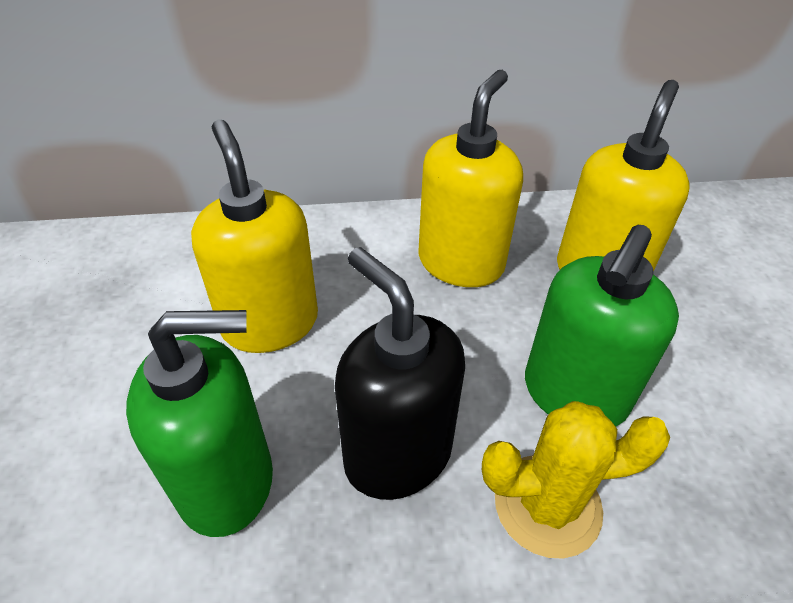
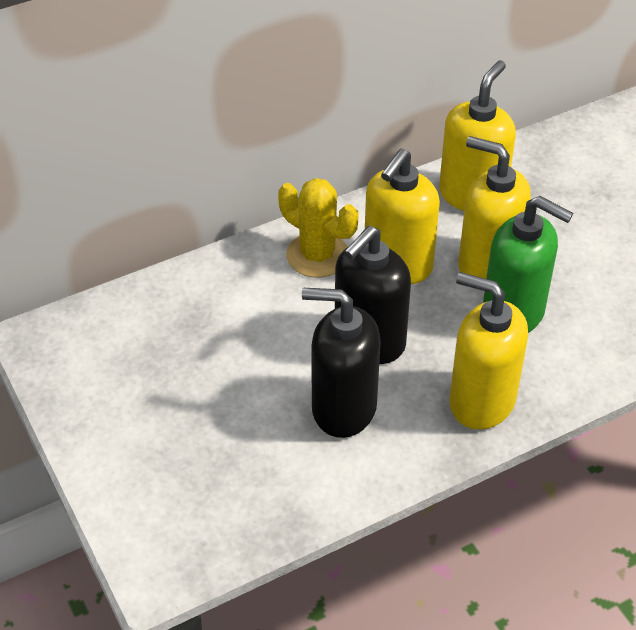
black soap dispenser: [335,247,465,500] = 1 -> [302,288,381,438] [335,226,411,364] = 2
green soap dispenser: [126,310,273,537] [525,225,679,427] = 2 -> [483,196,573,333] = 1
yellow soap dispenser: [191,120,318,353] [418,70,523,287] [557,80,690,271] = 3 -> [365,149,440,284] [439,61,516,211] [449,272,528,430] [458,136,531,279] = 4

